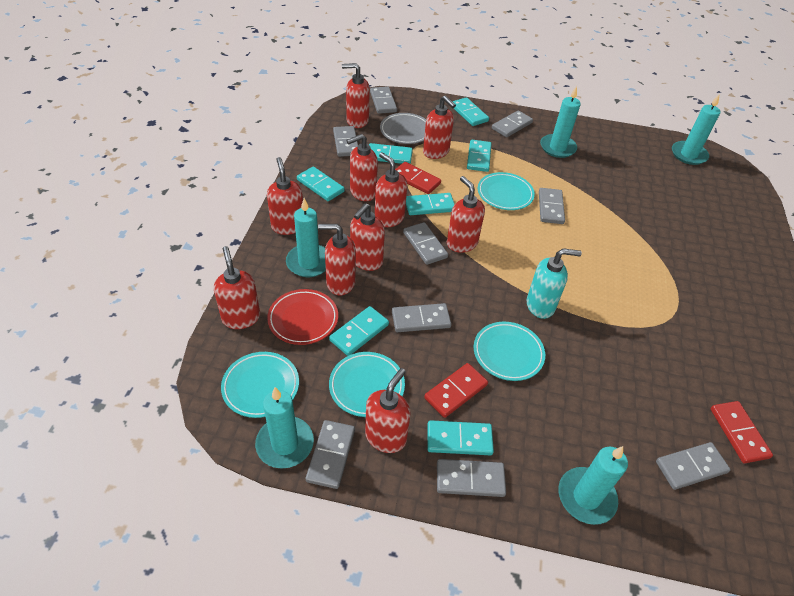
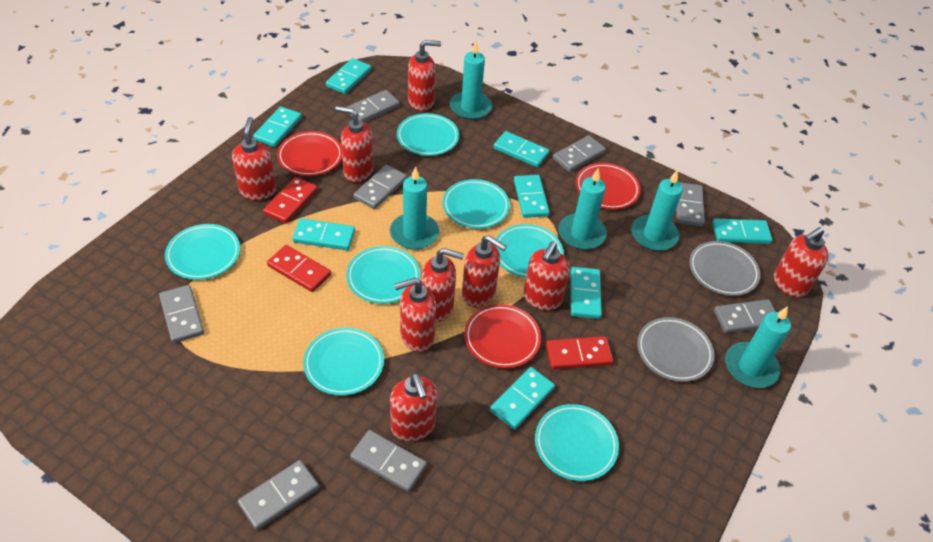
grey domino: [306,420,355,489] [333,126,358,157] [370,87,397,114] [392,303,451,332] [403,222,448,265] [437,459,506,497] [492,110,533,138] [539,188,565,224] [656,442,731,490] = 9 -> [159,285,204,343] [238,460,319,530] [347,90,400,122] [350,430,427,492] [354,165,407,209] [553,135,606,172] [676,182,705,227] [714,299,776,333] = 8
grey plate: [380,113,426,144] = 1 -> [637,317,714,382] [689,241,761,296] = 2
red plate: [267,289,338,345] = 1 -> [277,131,342,176] [464,304,541,368] [575,163,641,209] = 3
red soap dispenser: [214,246,260,329] [267,157,303,235] [318,224,356,295] [342,63,370,128] [346,134,378,201] [350,203,385,271] [365,368,411,453] [375,152,407,227] [423,96,456,159] [447,176,485,253] = 10 -> [232,117,276,201] [335,106,374,182] [390,373,437,442] [394,278,436,352] [408,40,441,111] [421,248,464,322] [462,235,507,307] [524,241,570,311] [774,227,829,297] = 9
turquoise domino: [297,167,345,201] [329,306,389,356] [369,143,413,164] [406,193,455,215] [427,420,494,455] [452,97,489,126] [467,140,491,172] = 7 -> [253,106,302,147] [292,218,355,250] [326,58,371,94] [490,367,555,430] [493,131,549,167] [514,175,550,218] [571,267,602,319] [712,218,772,244] = 8
turquoise plate: [221,352,299,418] [329,352,405,417] [474,322,545,381] [478,172,535,210] = 4 -> [165,224,240,280] [303,328,384,396] [346,246,420,304] [397,113,459,156] [443,179,510,229] [495,224,564,278] [535,404,619,481] = 7
turquoise soap dispenser: [527,248,582,319] = 1 -> none = 0

